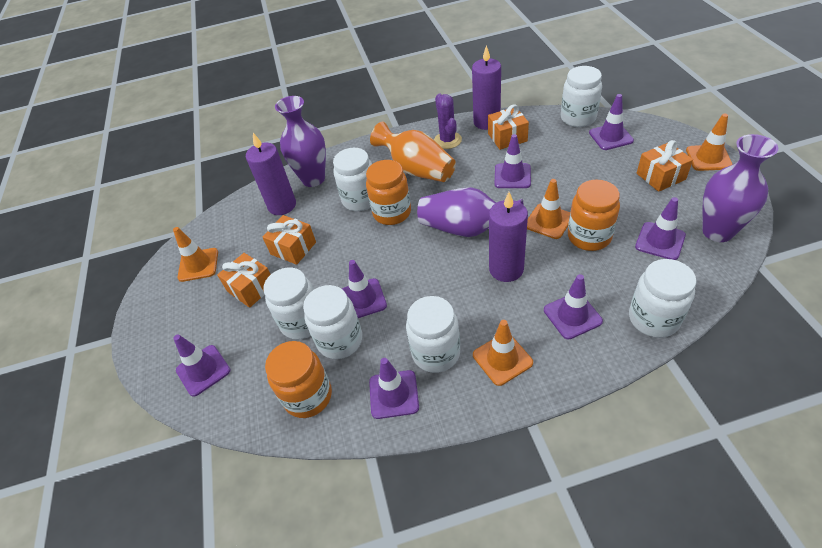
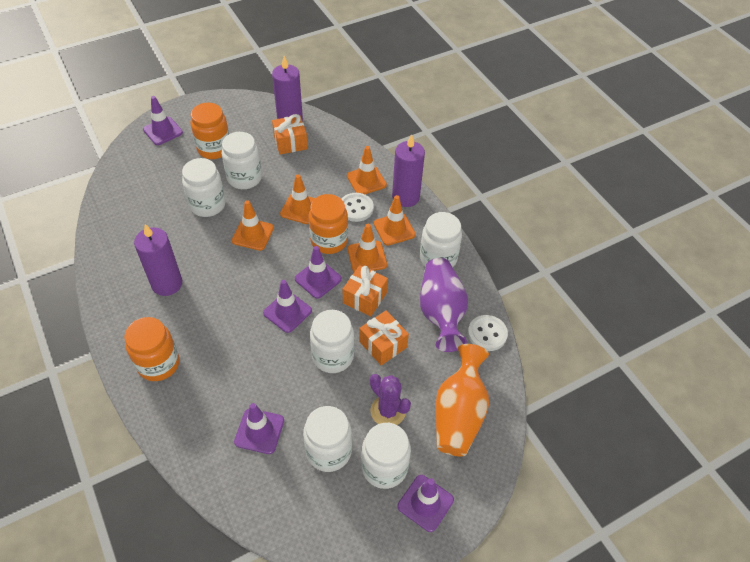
orange gift: [217,253,271,308] [263,215,316,265] [488,104,529,150] [637,140,693,192] = 4 -> [272,114,308,154] [343,265,388,317] [359,310,409,365] = 3
orange traffic cone: [173,227,218,282] [473,320,533,386] [527,179,570,239] [686,113,733,171] = 4 -> [231,200,274,251] [280,174,315,224] [347,146,387,194] [347,224,387,272] [374,195,416,246] = 5
purple traffic cone: [173,335,231,397] [342,260,387,318] [369,358,419,419] [495,134,531,188] [544,274,603,339] [589,94,634,150] [635,197,686,260] = 7 -> [143,96,183,145] [234,403,284,454] [263,280,312,333] [295,246,342,299] [397,475,454,532] = 5
purple vase: [275,96,326,187] [417,187,524,237] [702,134,778,242] = 3 -> [420,258,468,352] = 1
white button: none = 0 -> [342,193,374,222] [468,315,508,351] = 2

